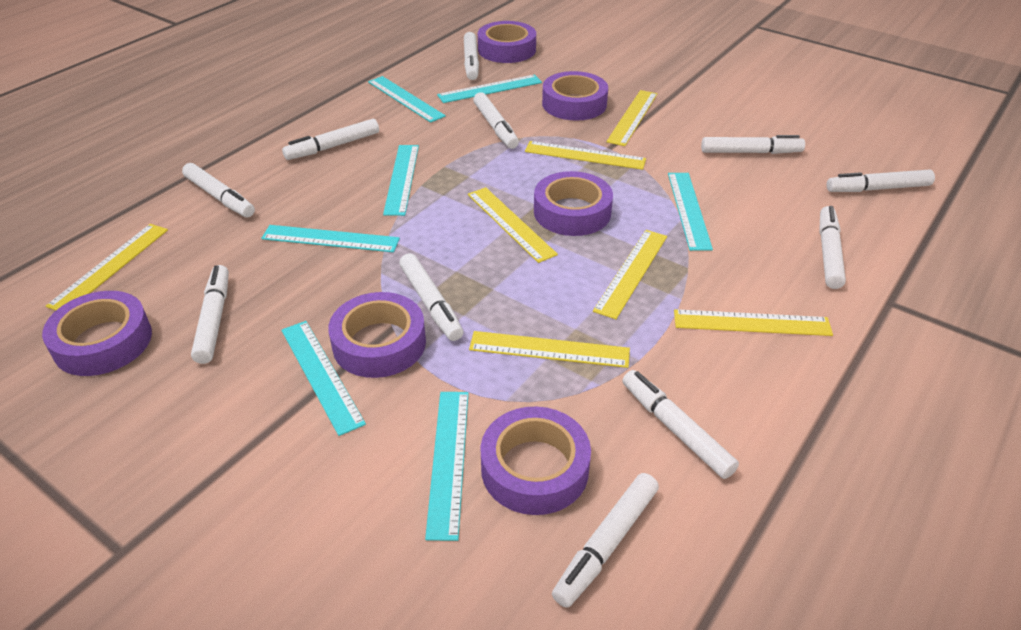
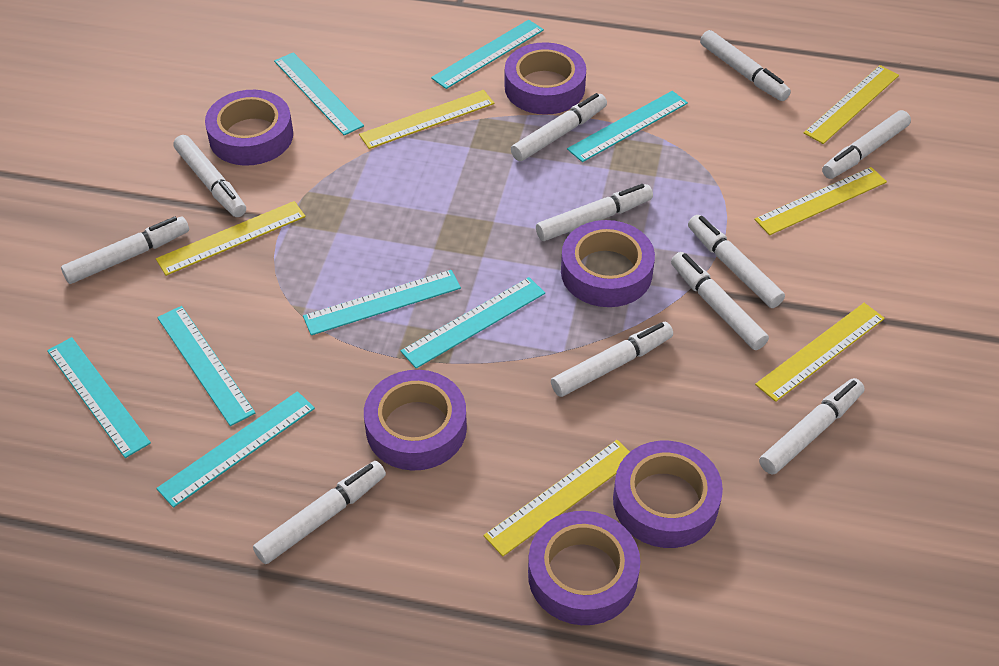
turquoise ruler: [261,225,400,252] [281,321,366,436] [368,76,446,122] [383,145,419,216] [425,392,469,541] [437,75,542,103] [668,173,713,251] = 7 -> [47,337,151,458] [156,391,315,508] [157,306,255,426] [274,52,364,135] [303,270,461,335] [401,277,545,369] [431,20,544,89] [567,91,688,162] = 8
yellow ruler: [46,224,168,310] [468,187,558,263] [469,331,630,368] [525,141,646,170] [593,230,667,319] [606,90,657,146] [674,309,833,336] = 7 -> [156,201,306,276] [359,90,494,149] [484,440,630,556] [754,167,887,235] [755,303,885,402] [804,65,899,144] = 6

